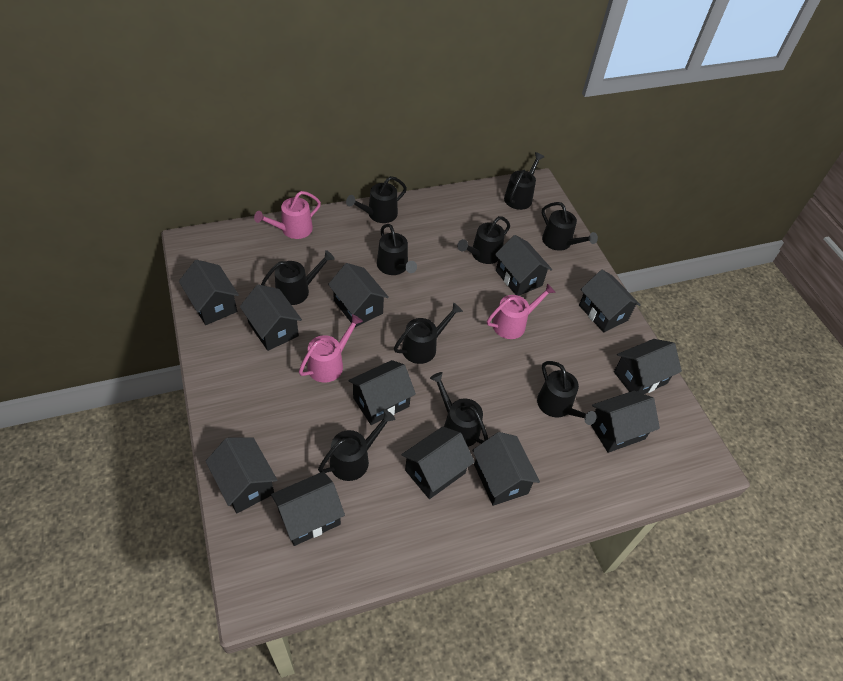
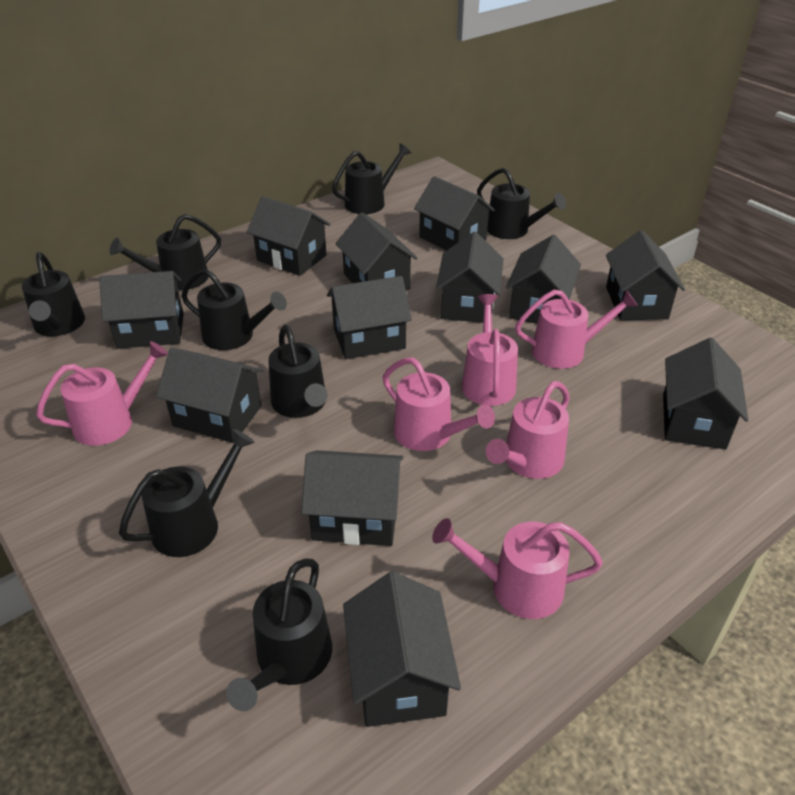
black watering can: [261,250,334,305] [318,410,396,481] [346,176,407,223] [377,224,417,275] [394,303,463,364] [430,372,488,447] [457,216,510,264] [504,152,544,210] [537,361,597,425] [542,202,598,251] = 10 -> [22,252,85,336] [110,214,221,290] [119,429,255,557] [181,269,287,350] [226,558,332,711] [268,325,328,418] [332,143,411,214] [477,168,566,239] = 8
pink watering can: [254,191,321,239] [299,314,363,383] [487,283,556,339] = 3 -> [36,341,168,446] [382,358,495,451] [432,518,603,619] [461,294,518,406] [486,381,570,479] [515,290,638,369] = 6

